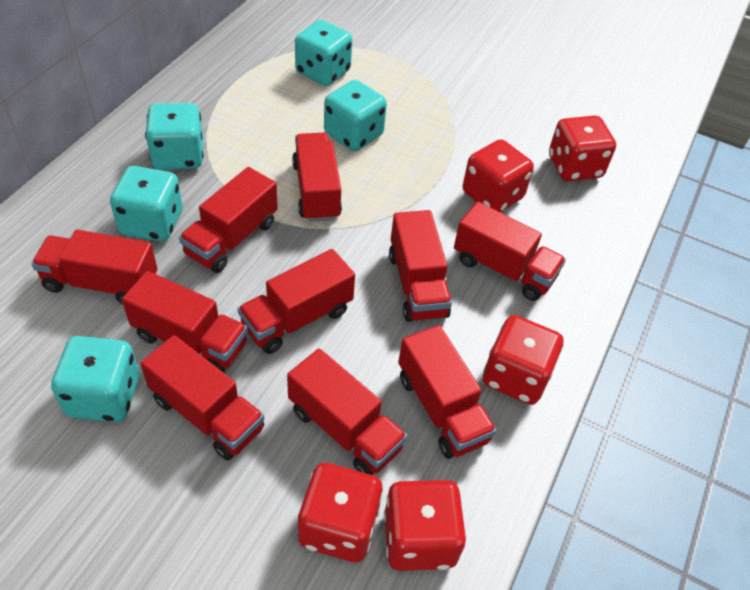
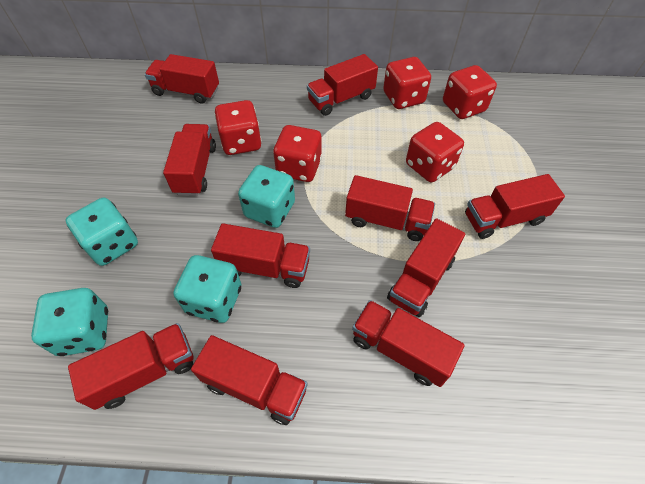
turquoise dice: [51,336,139,422] [110,166,183,241] [145,103,203,170] [295,20,352,86] [324,80,387,151] = 5 -> [31,288,108,356] [66,198,138,266] [173,255,242,323] [238,165,295,228] = 4

